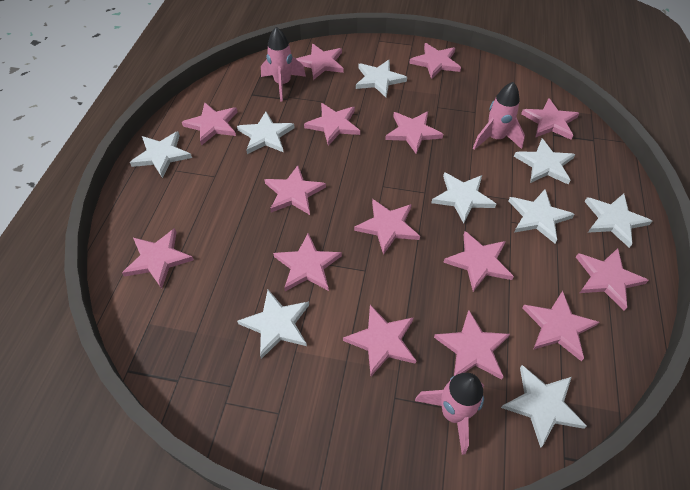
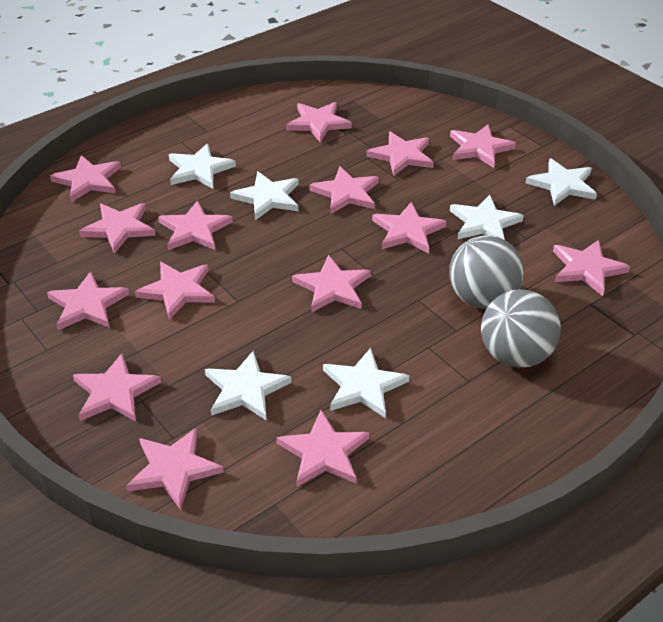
grey ball: none = 0 -> [449,235,524,309] [481,289,560,368] = 2
pink rocket: [261,27,306,102] [415,373,484,455] [473,82,525,150] = 3 -> none = 0
white star: [130,131,192,178] [237,112,295,154] [237,290,309,359] [356,60,407,97] [431,172,496,223] [501,365,587,448] [509,190,575,243] [514,138,575,185] [584,194,652,248] = 9 -> [169,144,236,189] [205,350,292,421] [230,171,299,220] [323,348,410,418] [450,195,524,240] [526,158,597,206] = 6

